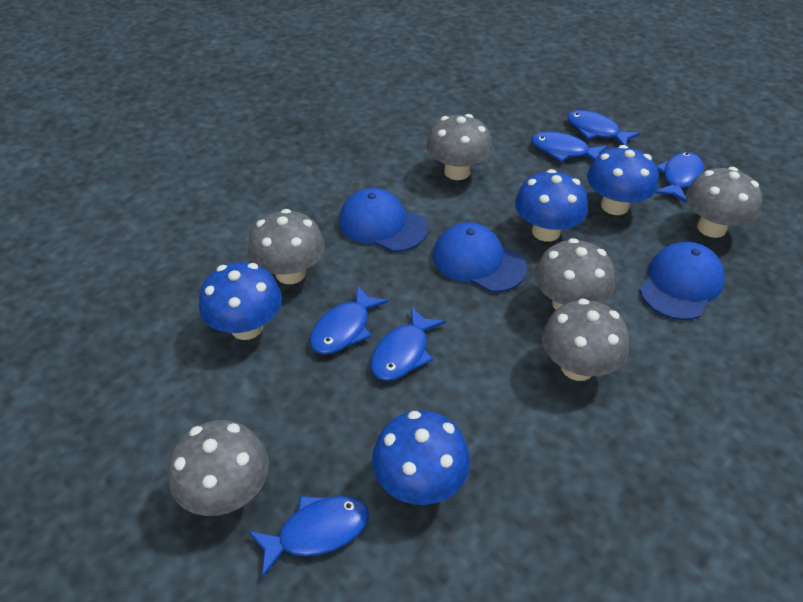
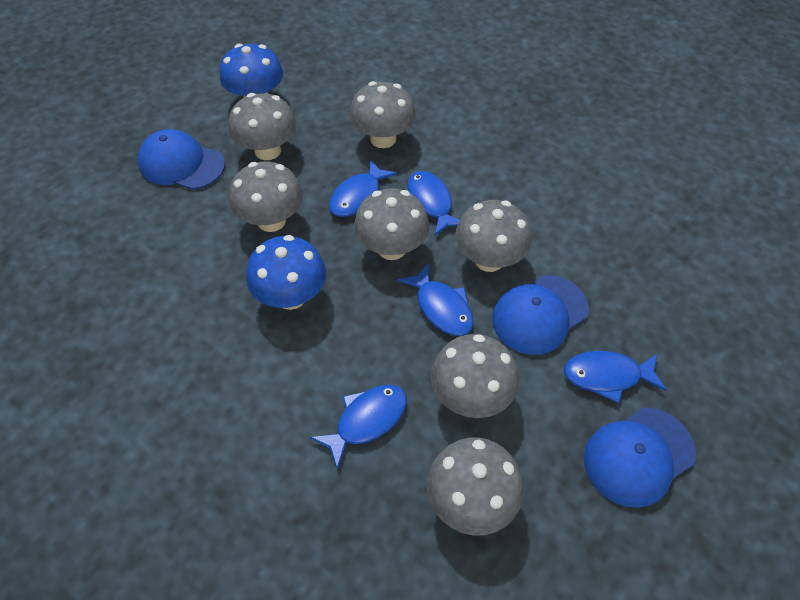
blue fish: [248,496,369,578] [310,285,388,354] [371,307,445,381] [531,132,608,162] [567,110,640,145] [655,152,704,203] = 6 -> [310,385,407,470] [329,159,397,217] [398,264,474,336] [407,171,460,236] [564,351,666,403] = 5
blue mushroom: [199,262,282,340] [372,411,470,505] [515,169,588,242] [587,145,658,215] = 4 -> [220,44,283,98] [246,235,326,310] = 2
grey mushroom: [168,420,269,516] [248,209,325,284] [426,114,492,180] [535,238,615,310] [542,299,629,381] [686,167,762,238] = 6 -> [229,93,297,160] [229,162,303,232] [350,81,416,148] [354,188,429,260] [427,437,524,536] [431,334,519,418] [455,200,532,272] = 7

